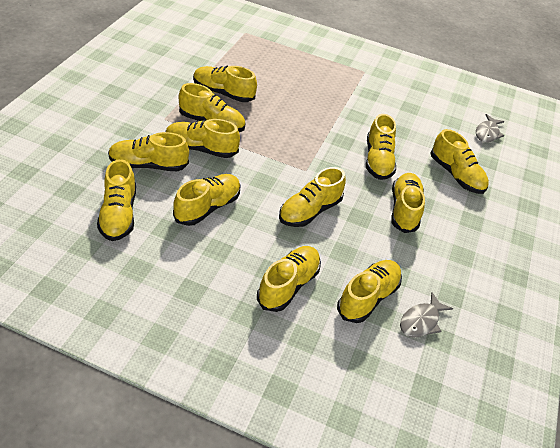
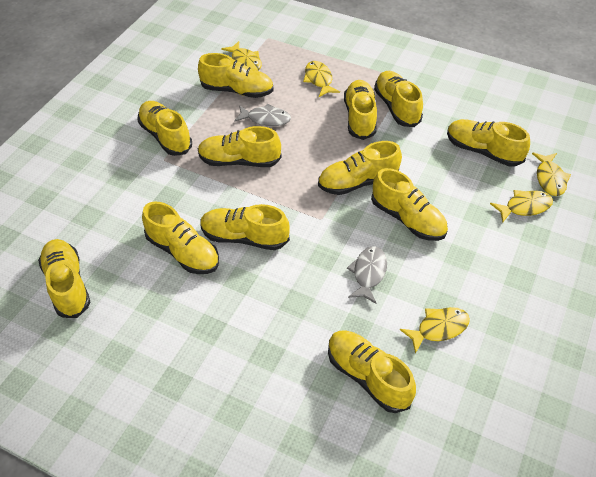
yellow fish: none = 0 -> [221,41,262,71] [303,61,340,97] [400,307,470,354] [490,190,553,223] [532,152,571,196] = 5

